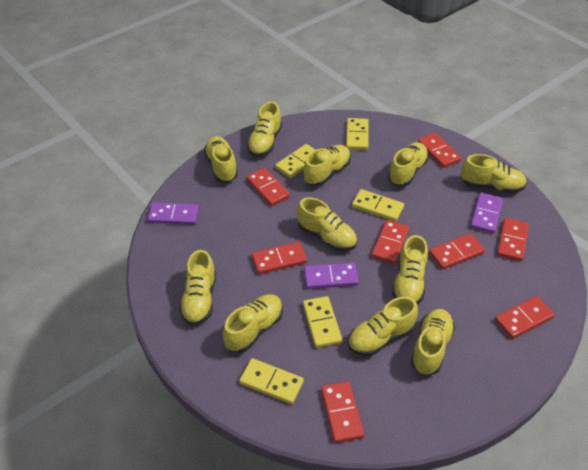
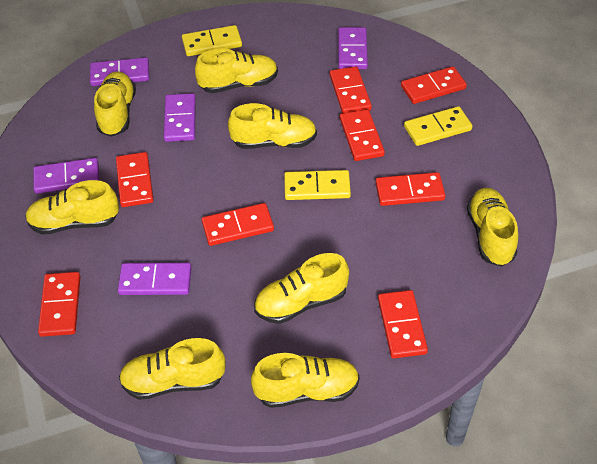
purple domino: [147,202,199,225] [304,262,359,289] [470,193,503,234] = 3 -> [33,158,100,194] [90,57,149,86] [118,263,191,295] [164,93,196,142] [338,27,368,69] = 5
yellow domino: [239,358,304,404] [275,144,315,178] [303,296,342,348] [346,118,368,150] [352,189,404,222] = 5 -> [182,25,242,56] [284,170,351,200] [404,106,472,146] = 3
yellow shoe: [179,250,216,326] [204,136,238,182] [223,294,283,353] [247,102,282,156] [297,197,357,251] [303,145,351,186] [348,297,418,356] [388,142,429,186] [392,235,428,304] [411,309,455,375] [461,154,527,193] = 11 -> [25,180,119,235] [94,71,136,137] [119,338,226,400] [195,48,278,93] [228,103,317,149] [251,353,360,408] [254,253,349,324] [467,188,518,267] = 8

